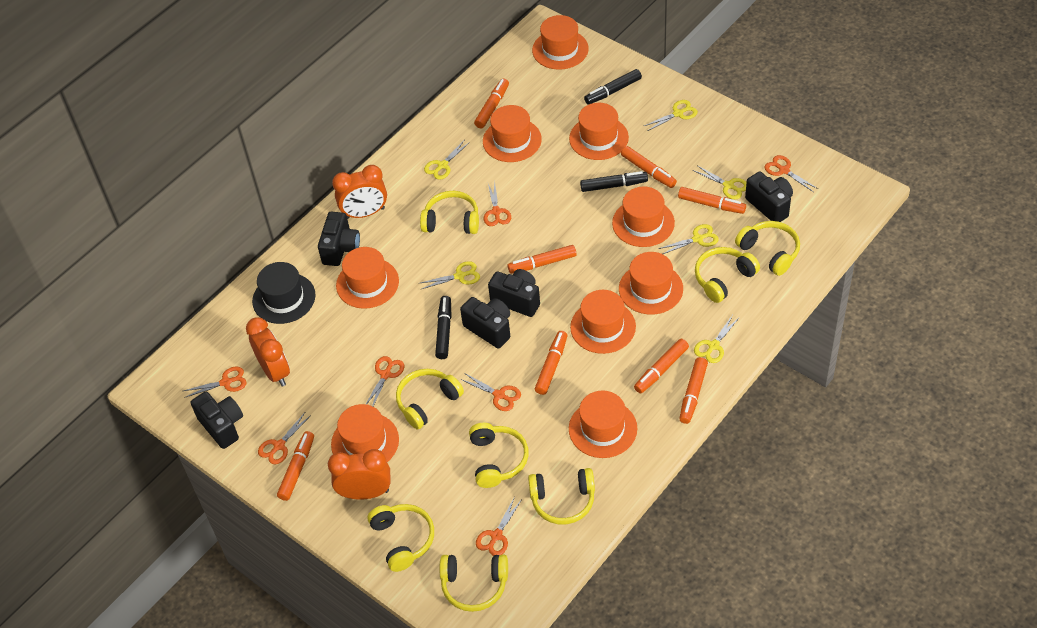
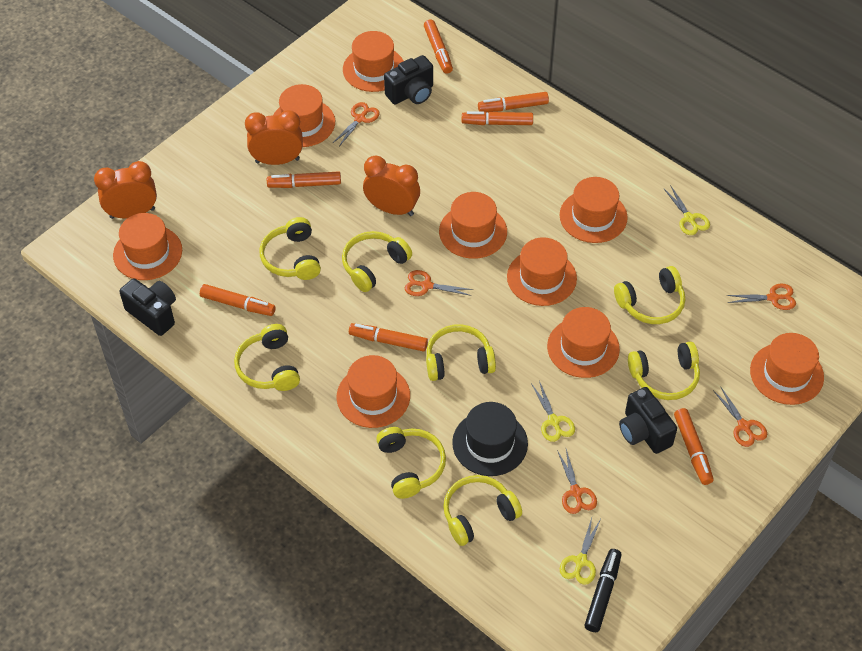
black camera: [191,392,243,449] [318,212,360,266] [460,297,510,348] [488,269,540,317] [745,172,793,222] = 5 -> [119,278,176,336] [384,55,433,104] [619,387,677,454] = 3
black marker: [435,296,451,359] [580,171,648,192] [584,69,642,105] = 3 -> [584,549,622,632] = 1
orange marker: [277,431,314,501] [474,78,509,128] [507,245,577,274] [535,331,568,395] [621,146,677,188] [634,339,689,393] [678,187,746,214] [679,357,708,424] = 8 -> [200,284,275,316] [267,171,341,188] [349,323,428,351] [424,20,453,74] [462,111,533,125] [478,92,549,112] [674,408,714,485] = 7
orange scissors: [183,366,247,398] [258,413,311,464] [366,356,404,406] [460,373,521,411] [476,497,521,556] [484,182,511,226] [764,155,818,192] = 7 -> [333,102,380,146] [405,270,473,296] [557,449,597,514] [713,386,767,447] [726,284,796,310] = 5
yellow scissors: [418,261,480,290] [424,141,470,180] [644,100,698,131] [658,224,719,254] [693,165,746,199] [694,315,740,363] = 6 -> [532,381,575,442] [560,518,601,584] [663,185,710,235] = 3

